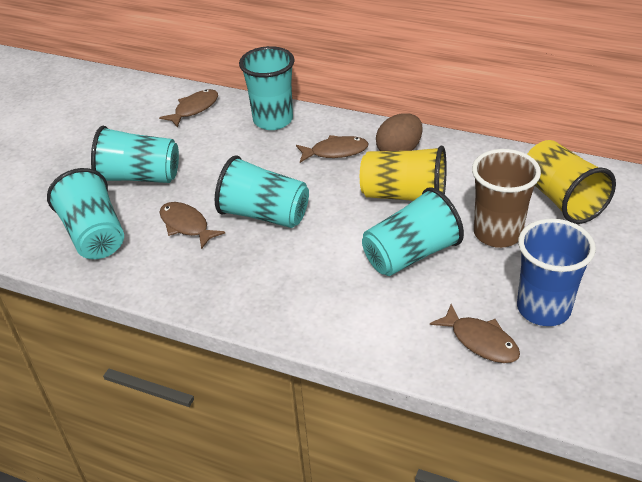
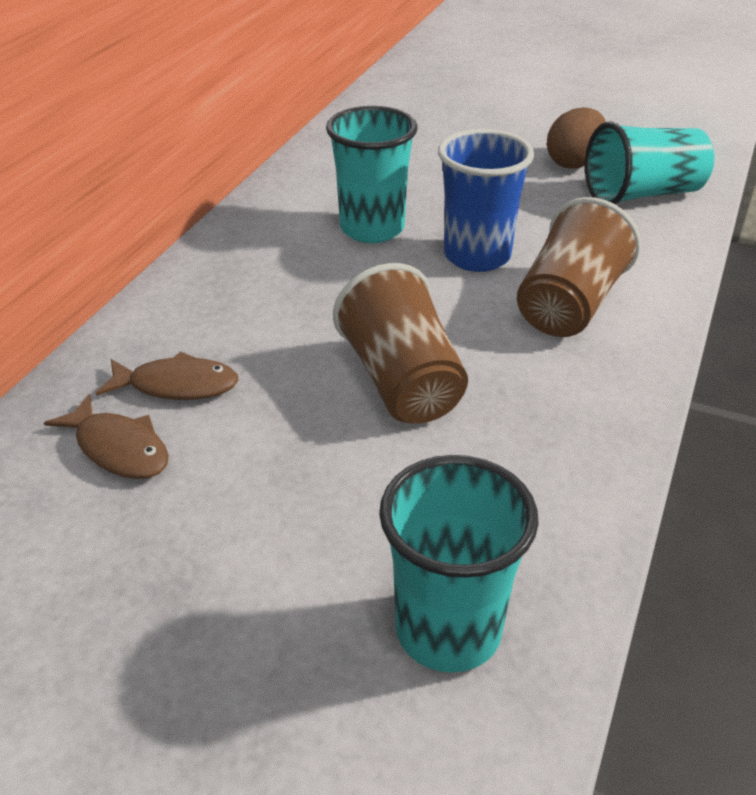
brown cup: [472,149,541,248] = 1 -> [333,263,468,423] [517,197,641,337] = 2
brown fish: [159,89,218,127] [160,202,225,249] [296,135,369,163] [430,304,520,363] = 4 -> [44,394,169,479] [96,351,239,400] = 2
turquoise cup: [47,168,124,259] [91,126,179,183] [215,155,309,228] [239,46,295,130] [362,187,464,276] = 5 -> [326,106,418,243] [379,455,539,673] [585,121,714,204] = 3
yellow cup: [360,145,447,201] [527,140,616,224] = 2 -> none = 0

